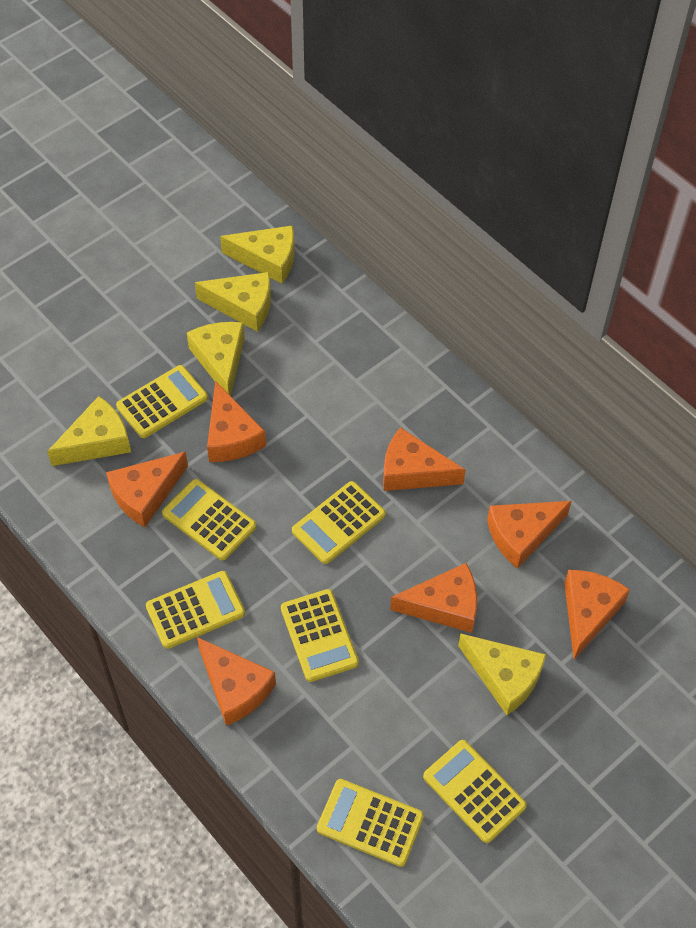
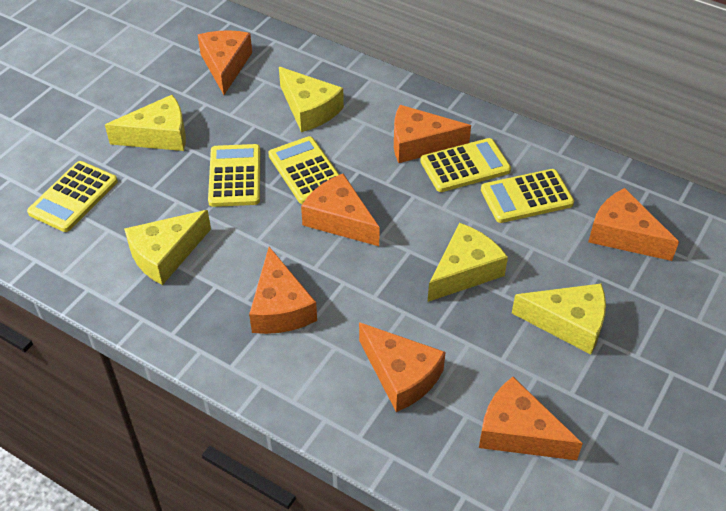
yellow calculator: [116,365,208,438] [146,571,245,649] [162,479,256,560] [281,589,359,682] [292,481,386,564] [317,779,424,867] [423,740,527,843] = 7 -> [27,161,118,232] [208,144,260,207] [268,136,339,204] [420,138,511,192] [481,169,574,223] = 5

